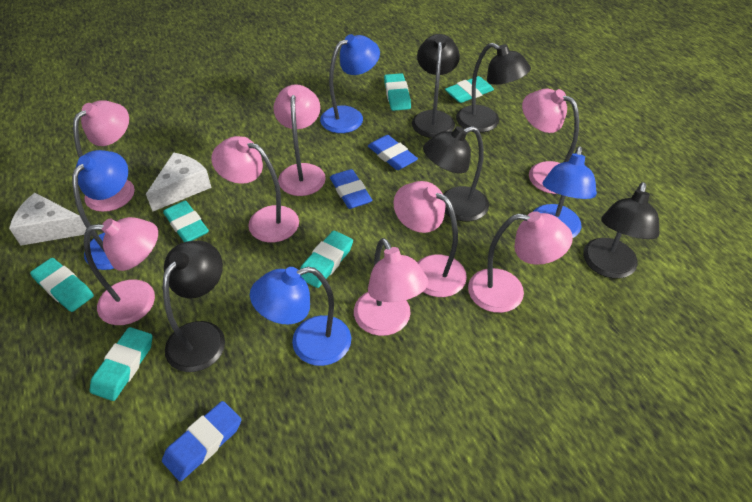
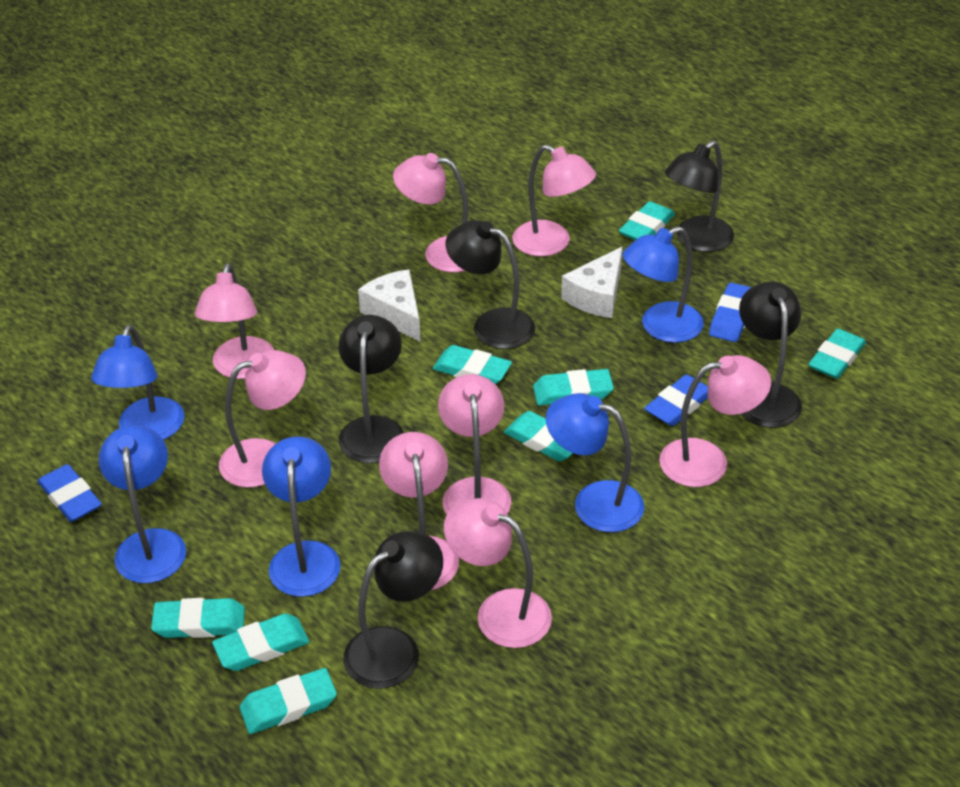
blue lamp: [72,150,128,270] [250,267,351,366] [320,34,380,133] [533,146,597,238] = 4 -> [91,325,184,440] [99,425,186,583] [262,436,341,597] [546,393,644,532] [622,226,704,343] = 5
turquoise eraser: [30,258,94,312] [90,327,153,401] [163,201,209,242] [300,231,353,288] [384,73,411,111] [445,76,494,103] = 6 -> [151,598,245,638] [212,613,309,671] [240,668,337,734] [433,345,512,384] [504,411,573,461] [533,369,614,406] [619,201,675,240] [808,328,866,379] = 8

